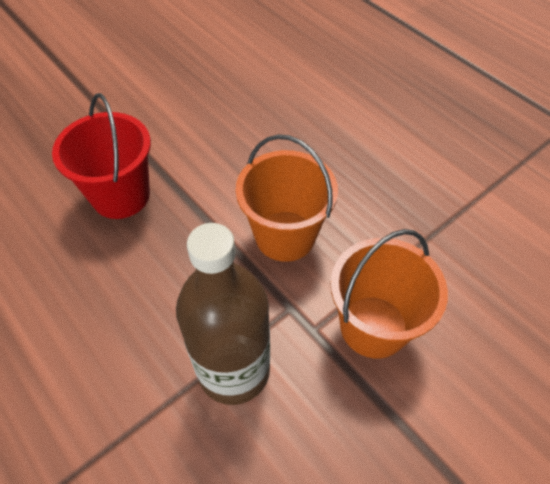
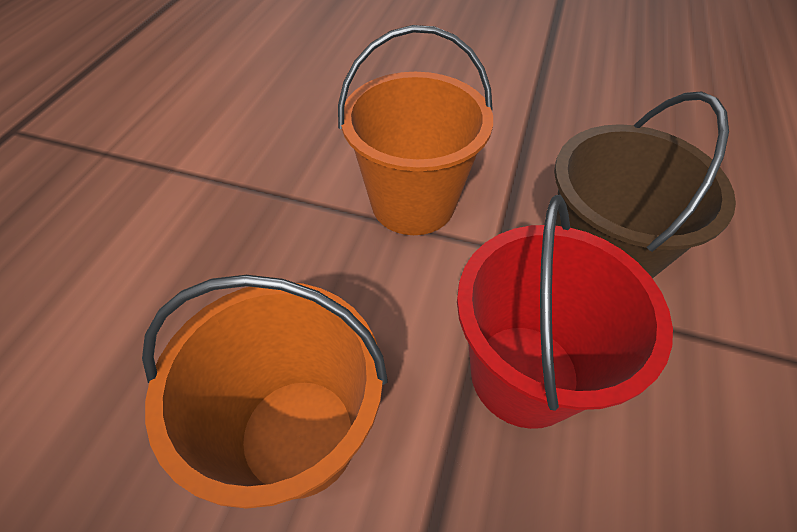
brown bottle: [176,223,270,405] = 1 -> none = 0
brown bucket: none = 0 -> [554,91,736,279] = 1

